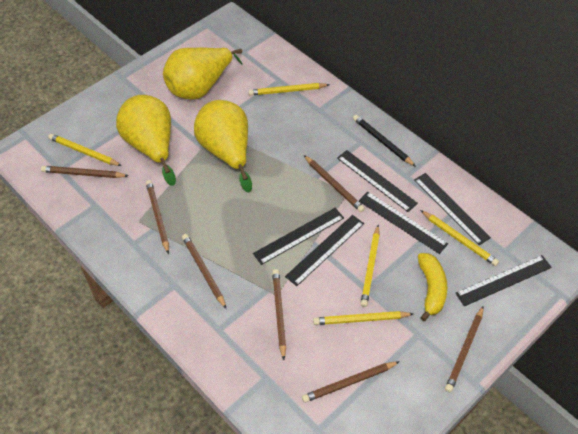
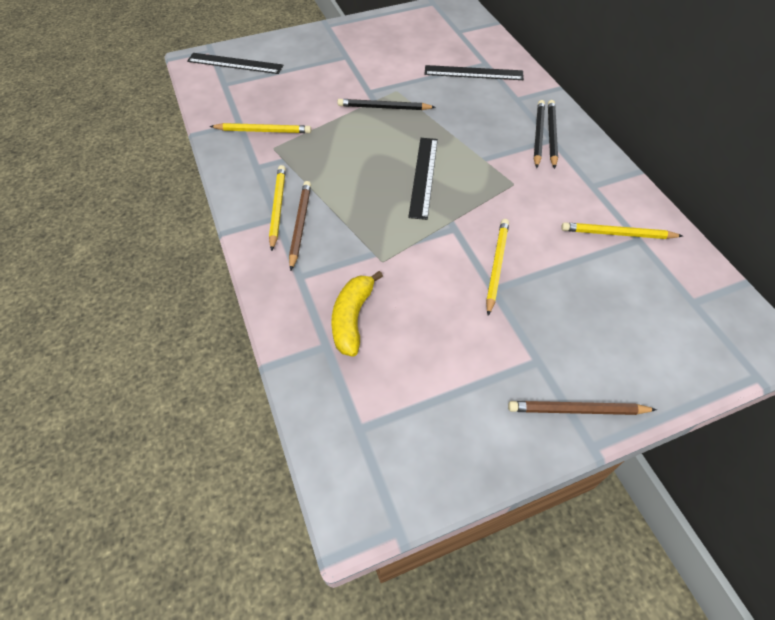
black pencil: [353,115,416,167] = 1 -> [337,99,436,110] [534,100,545,168] [548,100,558,169] = 3
black ruler: [253,208,344,265] [285,215,364,286] [337,150,418,212] [359,192,448,254] [414,173,491,245] [456,255,552,306] = 6 -> [187,53,283,74] [408,138,438,220] [424,65,524,80] = 3
brown pencil: [41,166,128,178] [146,180,169,254] [182,234,226,309] [272,269,286,360] [302,361,400,403] [304,155,365,212] [445,306,483,392] = 7 -> [289,181,311,271] [508,401,657,415] = 2
yellow pear: [116,95,176,186] [163,48,243,100] [194,100,252,193] = 3 -> none = 0
yellow pencil: [48,134,122,166] [248,83,330,96] [313,311,413,325] [360,225,380,307] [420,210,499,266] = 5 -> [210,123,311,133] [269,165,286,251] [486,219,509,316] [561,222,683,239] = 4

